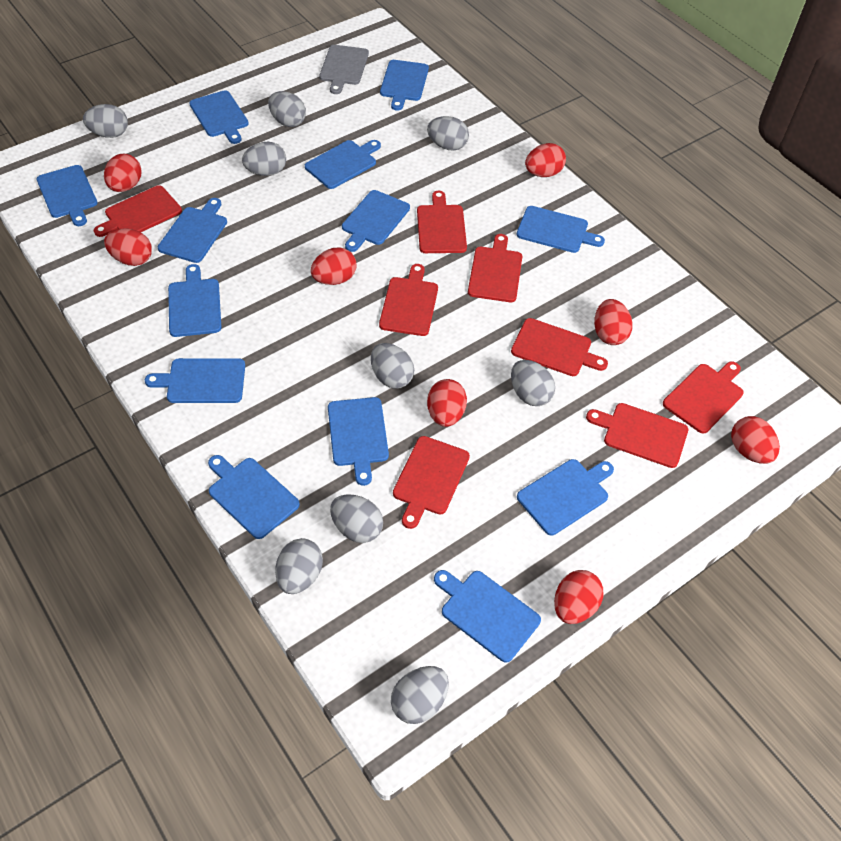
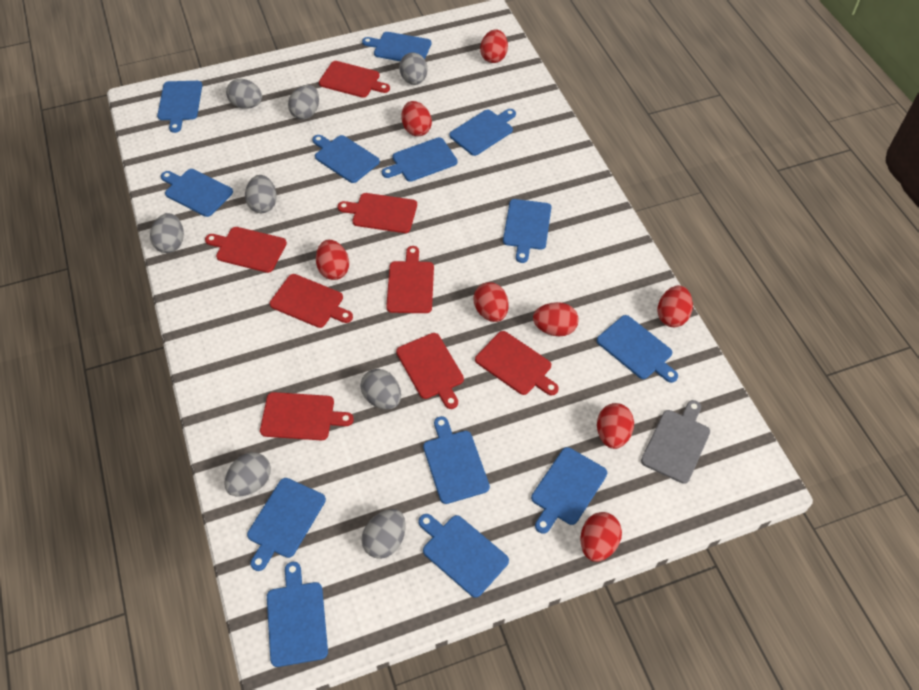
grey egg: [83,104,128,138] [242,142,286,176] [268,91,306,127] [275,538,323,594] [330,494,383,543] [371,343,414,388] [391,666,449,724] [427,116,469,151] [511,360,555,406] = 9 -> [150,213,184,253] [224,452,271,497] [226,79,262,109] [245,175,277,213] [288,85,319,120] [360,369,401,409] [361,509,406,559] [399,53,427,85] = 8

